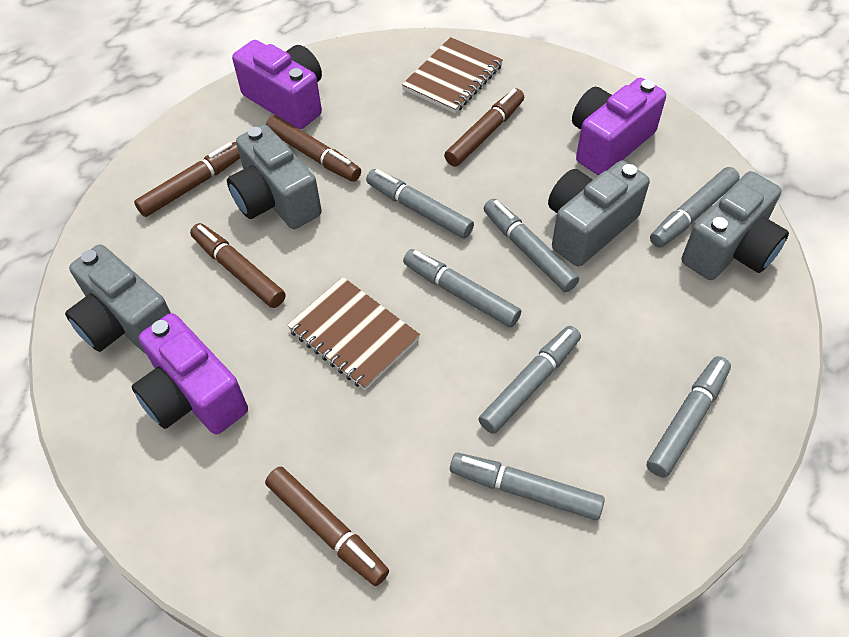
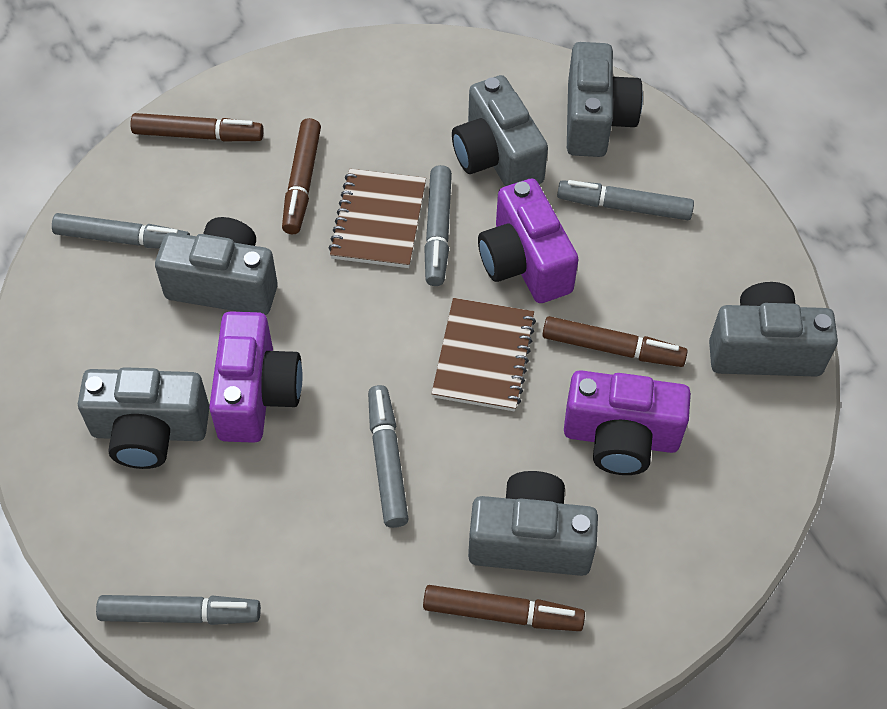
brown marker: [134,142,240,217] [190,223,286,308] [265,467,389,586] [266,115,361,182] [444,88,524,167] = 5 -> [130,113,264,141] [282,118,321,234] [423,585,585,631] [542,316,688,367] = 4
grey camera: [65,244,171,354] [227,124,322,229] [548,161,650,266] [682,171,789,280] = 4 -> [78,367,209,469] [155,217,278,315] [452,75,548,186] [468,471,598,576] [567,42,643,157] [709,282,838,377] = 6
grey marker: [366,169,474,239] [403,249,521,327] [450,453,605,520] [479,326,581,434] [484,199,579,292] [647,356,731,477] [650,167,740,248] = 7 -> [52,213,190,249] [96,595,261,625] [368,385,409,528] [424,165,452,286] [557,180,694,220] = 5

